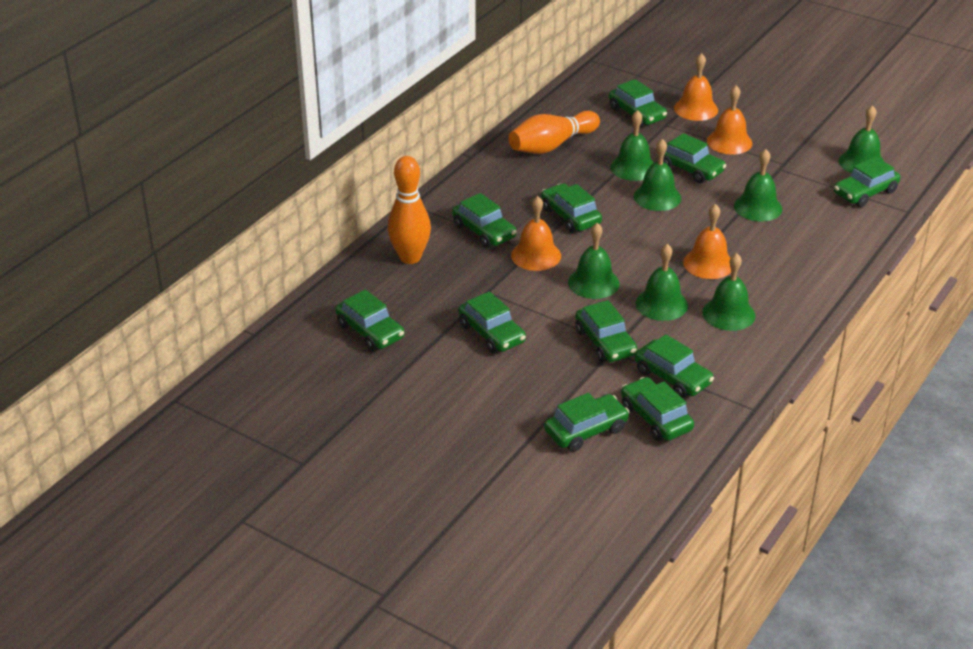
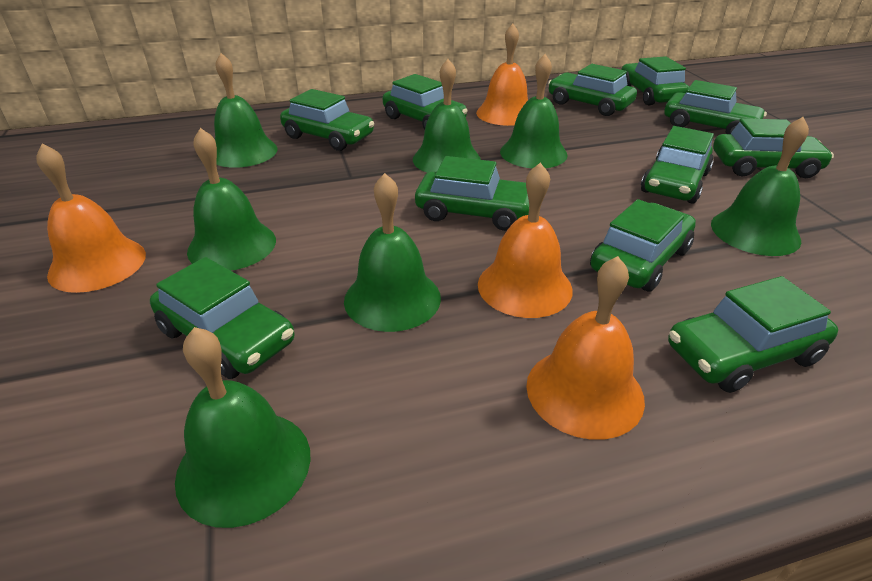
orange bowling pin: [387,156,431,264] [509,111,600,154] = 2 -> none = 0

